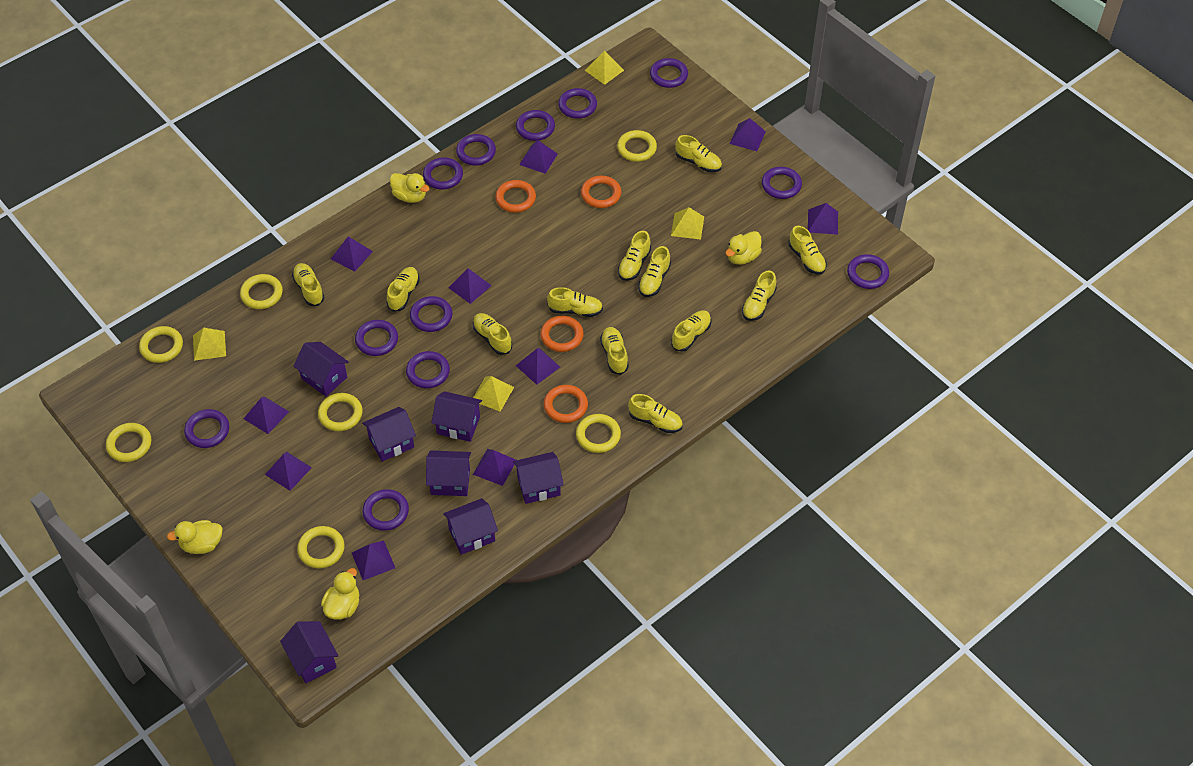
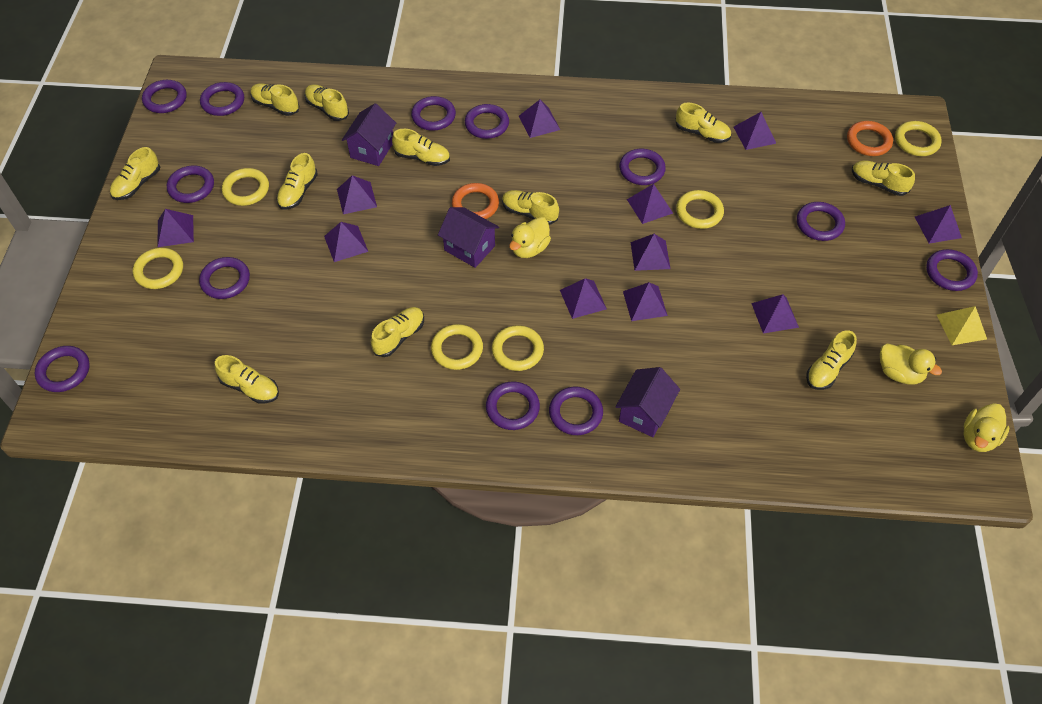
orange ring: [495,180,536,213] [540,316,584,352] [544,385,588,423] [581,176,621,208] = 4 -> [452,183,499,219] [847,121,893,156] = 2
purple house: [280,621,338,683] [293,342,349,397] [362,407,416,462] [426,451,471,496] [431,391,482,442] [443,498,498,555] [513,452,564,504] = 7 -> [342,103,396,166] [438,207,499,268] [615,367,680,437] = 3
purple pyramid: [243,397,289,434] [265,452,312,491] [331,237,373,271] [352,541,395,580] [448,268,492,304] [473,449,516,486] [516,348,560,385] [519,140,558,174] [730,118,766,151] [808,203,838,235] = 10 -> [158,209,194,247] [324,222,368,262] [337,175,377,214] [519,100,560,138] [560,278,607,319] [623,282,668,321] [627,184,673,224] [631,234,670,271] [733,112,776,150] [751,294,799,334] [915,205,962,244] = 11
yellow duck: [167,520,223,554] [321,568,359,620] [390,173,430,203] [726,231,762,265] = 4 -> [509,217,551,258] [880,344,942,385] [964,403,1009,452] = 3
yellow pyramid: [193,328,226,361] [473,376,514,412] [585,51,624,85] [671,207,704,240] = 4 -> [937,306,987,345] = 1
yellow ring: [106,423,151,462] [139,326,183,363] [240,274,283,309] [297,526,345,568] [318,393,363,431] [576,414,621,453] [617,130,657,162] = 7 -> [133,248,183,289] [222,168,269,206] [431,324,483,370] [492,325,544,371] [676,190,724,229] [895,121,942,156] = 6
yellow shoe: [292,263,325,306] [386,267,420,312] [473,313,512,355] [547,287,603,317] [600,327,629,375] [618,231,651,281] [628,394,683,433] [638,246,671,297] [671,310,711,352] [675,135,722,172] [742,271,777,321] [788,226,827,275] = 12 -> [110,147,160,200] [214,355,279,404] [251,83,299,116] [276,153,318,210] [305,84,349,121] [371,307,424,357] [392,129,450,166] [502,190,559,225] [675,103,731,143] [806,330,857,390] [852,161,915,196] = 11

